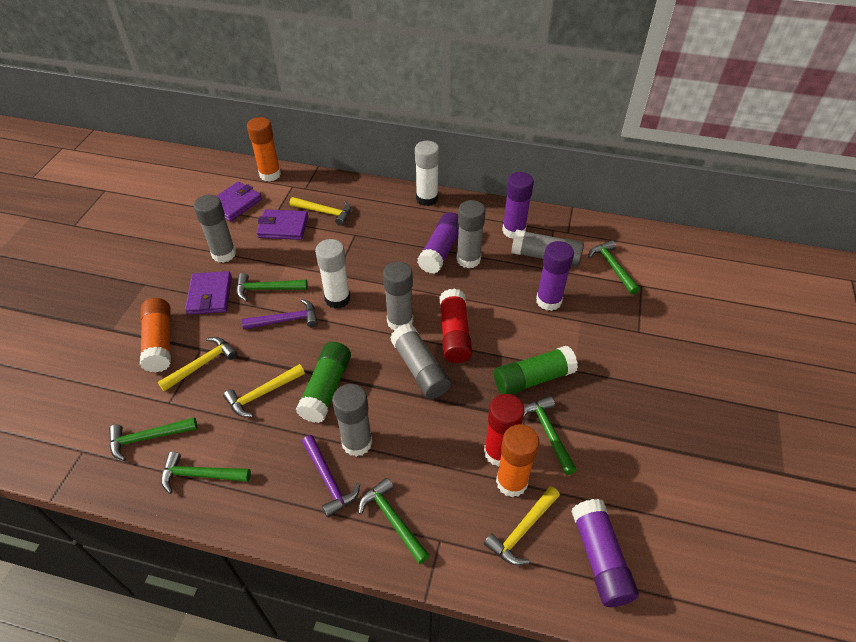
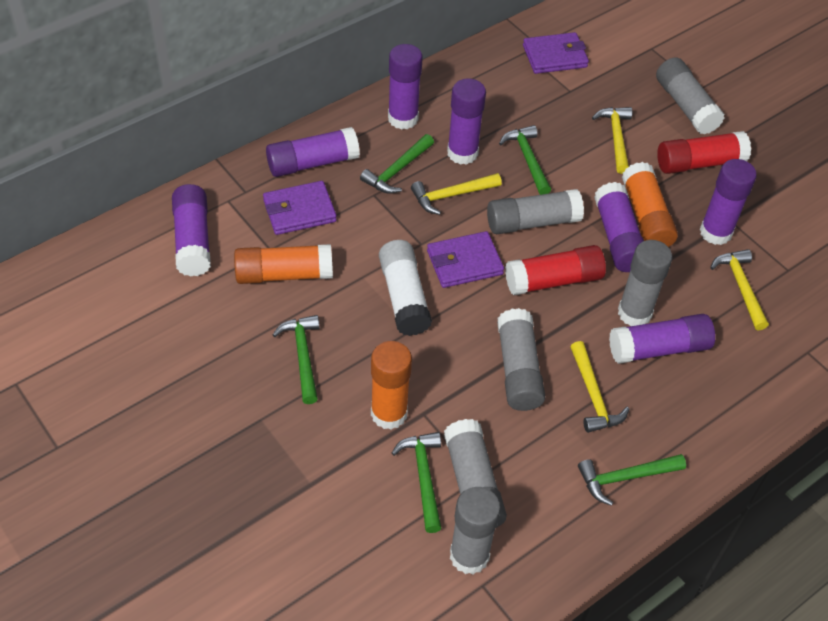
green glue stick: [296,342,351,423] [494,346,578,395] = 2 -> none = 0
green hammer: [109,417,197,461] [161,452,251,494] [236,273,307,301] [358,478,430,564] [523,396,577,475] [588,240,640,294] = 6 -> [273,315,319,404] [360,134,434,194] [392,432,442,533] [499,125,551,195] [578,454,686,506] = 5
purple glue stick: [417,212,459,274] [502,172,534,239] [536,241,574,311] [571,499,639,607] = 4 -> [172,184,211,276] [266,127,360,177] [388,44,423,130] [447,79,486,165] [594,182,644,272] [609,314,715,364] [700,159,757,245] = 7
purple hammer: [241,299,318,330] [302,435,360,518] = 2 -> none = 0
white glue stick: [315,239,350,309] [415,141,439,206] = 2 -> [379,240,432,336] = 1

